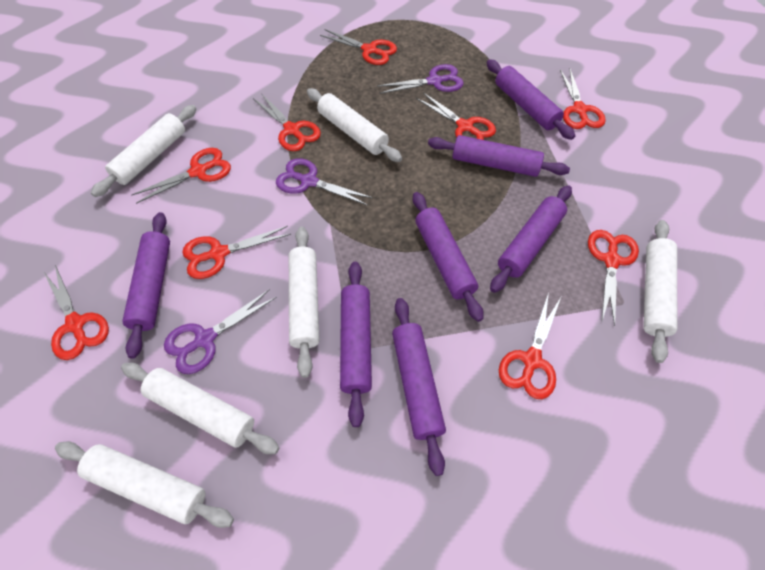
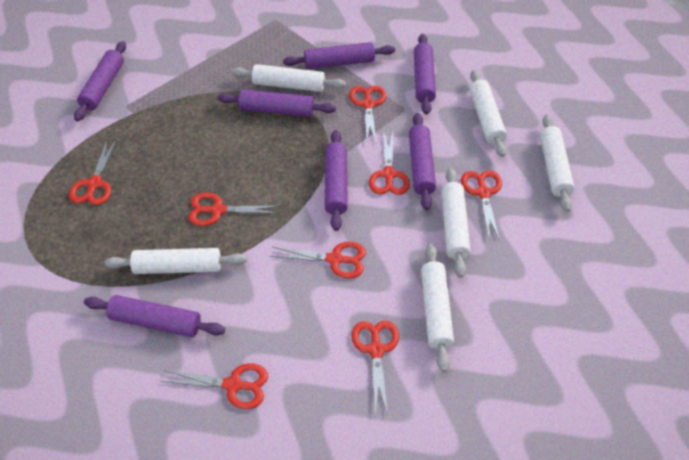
purple scissors: [164,289,277,374] [276,158,373,205] [377,64,464,94] = 3 -> none = 0
red scissors: [44,265,109,360] [132,148,231,204] [182,226,291,279] [254,93,321,151] [320,29,397,65] [416,93,496,140] [499,292,561,399] [560,69,606,129] [588,230,639,326] = 9 -> [69,139,117,205] [160,364,268,409] [188,193,280,226] [270,242,366,279] [349,86,386,142] [351,321,399,416] [369,133,410,195] [461,170,502,241] = 8

